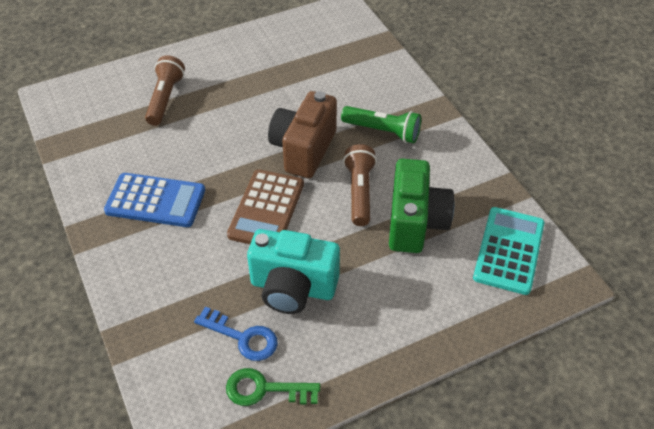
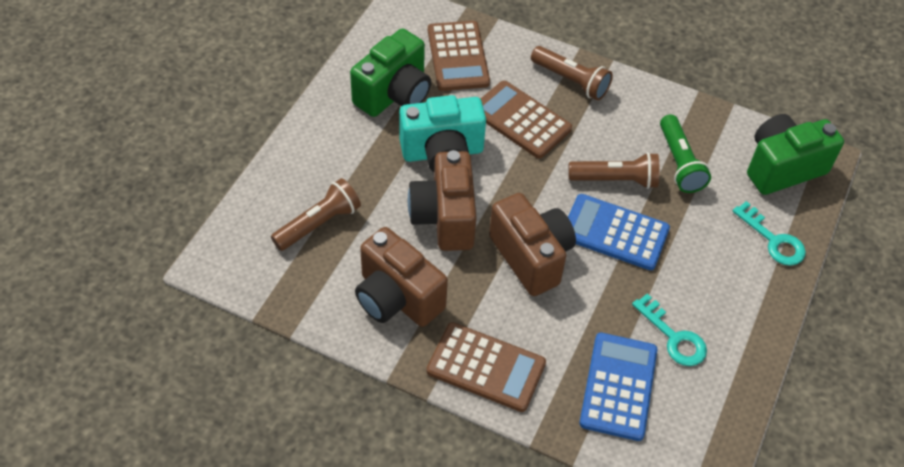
blue calculator: [104,173,205,227] = 1 -> [568,194,670,270] [579,333,657,441] = 2
blue key: [194,307,278,361] = 1 -> none = 0
brown calculator: [227,169,304,244] = 1 -> [427,322,546,412] [428,21,490,91] [481,81,572,159] = 3
brown camera: [268,91,337,178] = 1 -> [355,227,448,327] [408,150,477,251] [489,193,576,296] = 3
brown flashlight: [145,55,185,126] [343,144,377,226] = 2 -> [271,178,361,251] [531,46,613,100] [569,152,660,189] = 3
green camera: [389,159,455,253] = 1 -> [350,29,431,117] [747,114,844,195] = 2
green key: [226,368,320,406] = 1 -> none = 0
turquoise calculator: [473,207,545,295] = 1 -> none = 0
turquoise key: none = 0 -> [632,294,707,366] [732,201,806,266] = 2

